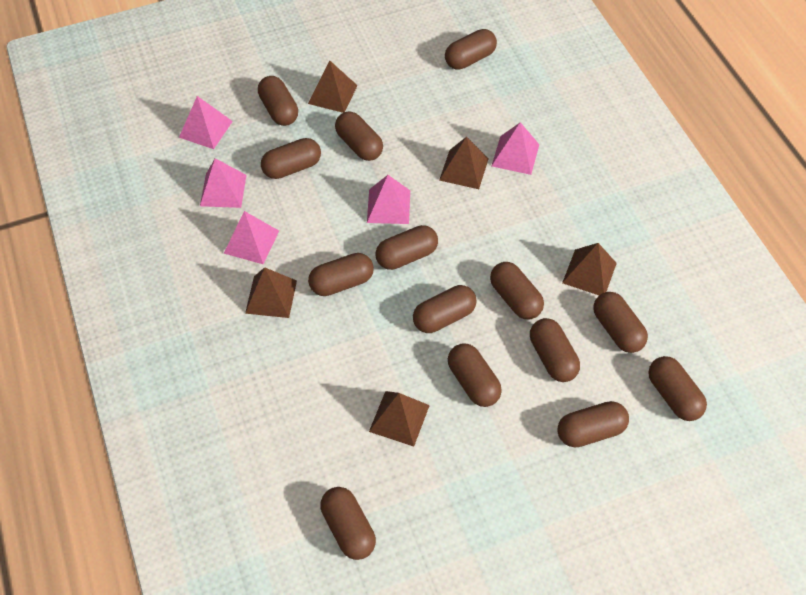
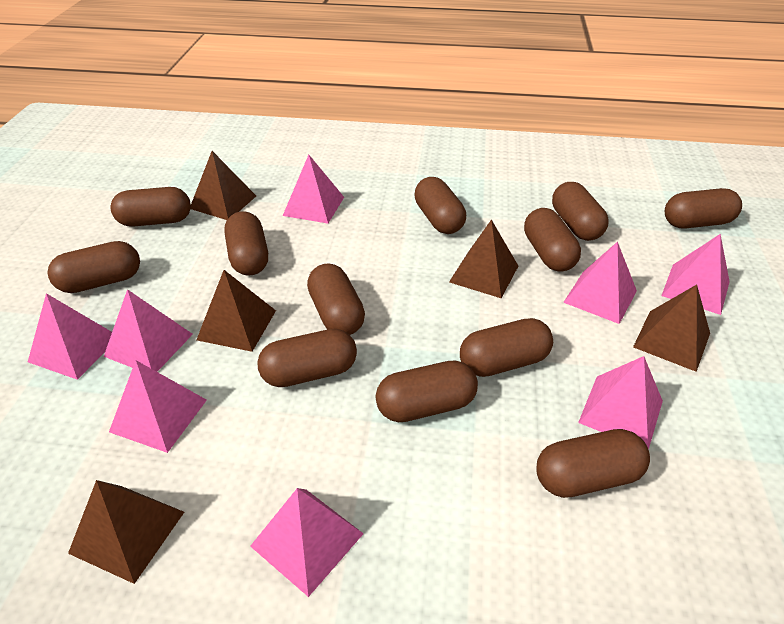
brown capsule: [258,76,298,126] [261,138,321,179] [308,253,374,296] [320,487,376,560] [335,111,383,161] [376,225,438,270] [413,285,477,333] [445,29,497,70] [448,343,502,407] [490,262,544,319] [530,318,580,382] [557,401,629,448] [593,292,648,353] [648,356,707,421] = 14 -> [48,241,140,293] [110,187,191,227] [224,211,268,276] [257,329,357,387] [307,263,365,335] [376,361,478,422] [414,177,466,234] [460,318,553,377] [524,208,581,272] [536,429,650,498] [552,182,609,241] [665,188,742,229] = 12
pink pyramid: [179,96,233,149] [200,158,247,208] [224,211,279,264] [367,175,410,224] [492,122,539,175] = 5 -> [28,293,112,380] [104,289,193,372] [109,360,207,453] [250,488,364,597] [283,155,344,224] [563,242,637,324] [578,356,663,450] [661,234,730,315] = 8

